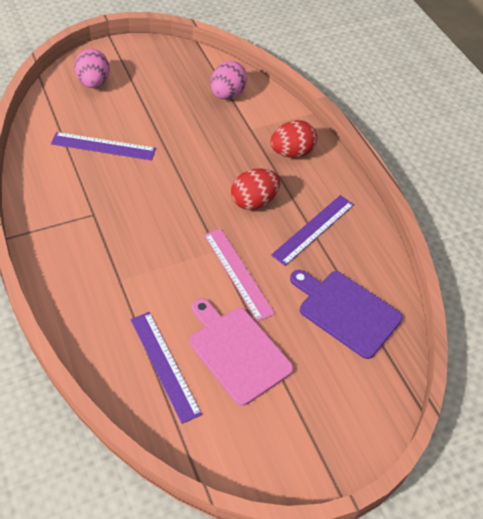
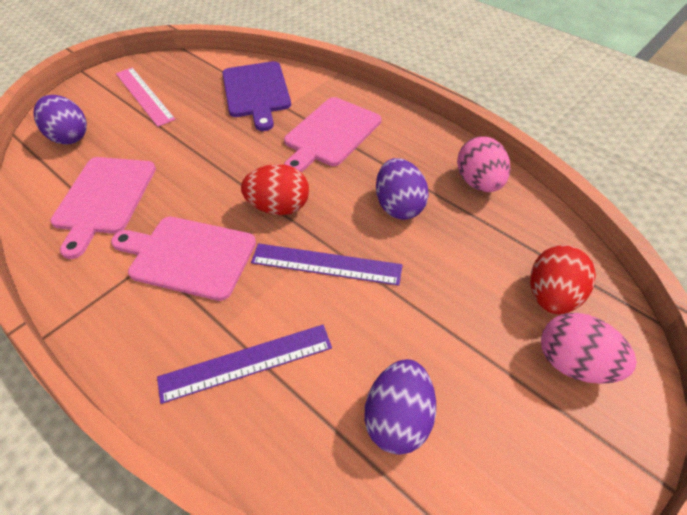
pink cutting board: [189,299,293,406] = 1 -> [50,157,156,259] [111,217,256,301] [284,97,381,173] = 3
purple egg: none = 0 -> [34,95,87,145] [364,359,436,455] [376,158,429,220] = 3
purple ruler: [51,132,156,160] [131,312,202,424] [271,195,354,266] = 3 -> [157,325,332,404] [251,243,402,286] = 2

